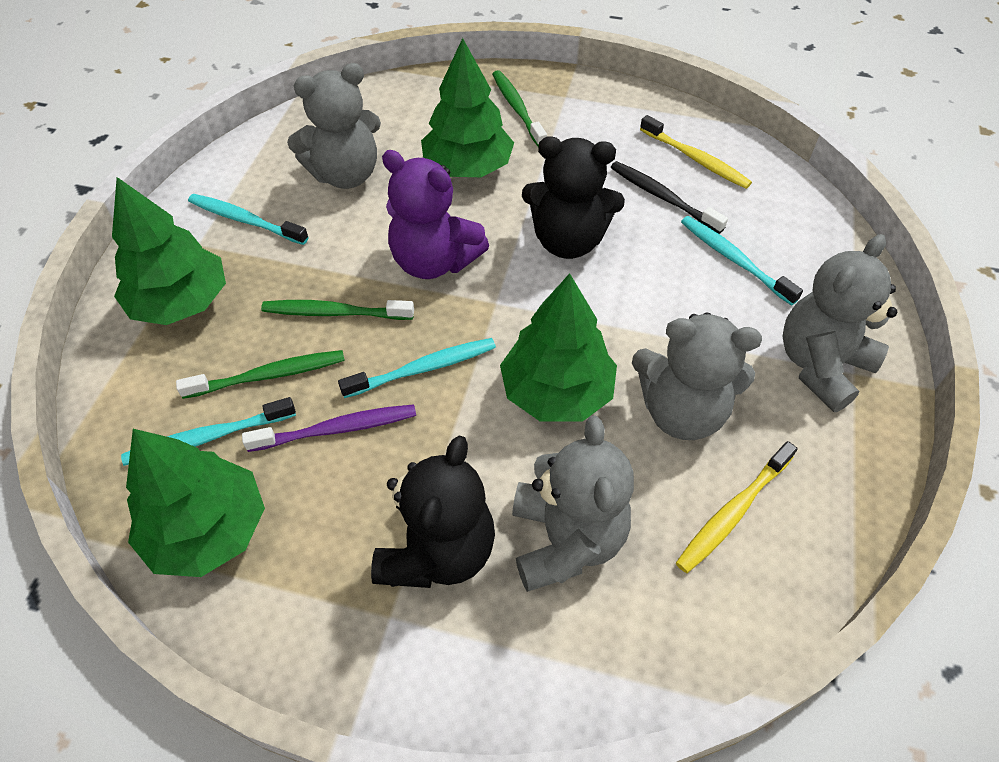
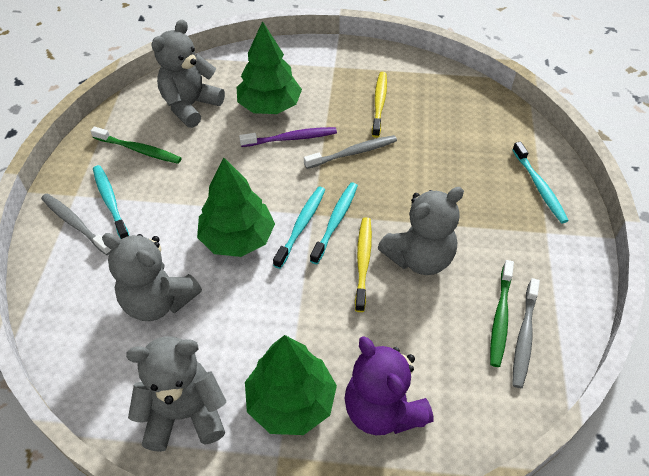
black teddy bear: [371,435,495,588] [522,136,625,259] = 2 -> none = 0
black toothbrush: [611,161,728,234] = 1 -> none = 0
green toothbrush: [176,350,345,399] [261,300,414,320] [492,70,547,147] = 3 -> [91,127,182,164] [490,260,514,367] = 2
green tree: [112,177,226,325] [126,429,265,577] [421,38,514,177] [500,273,617,422] = 4 -> [197,158,275,257] [237,21,302,114] [245,335,337,435] = 3
grey toothbrush: none = 0 -> [41,194,111,255] [304,135,397,169] [512,278,540,388] = 3

